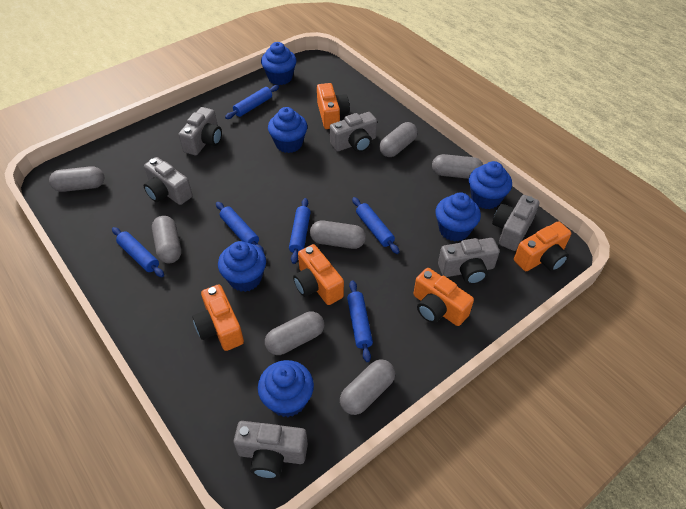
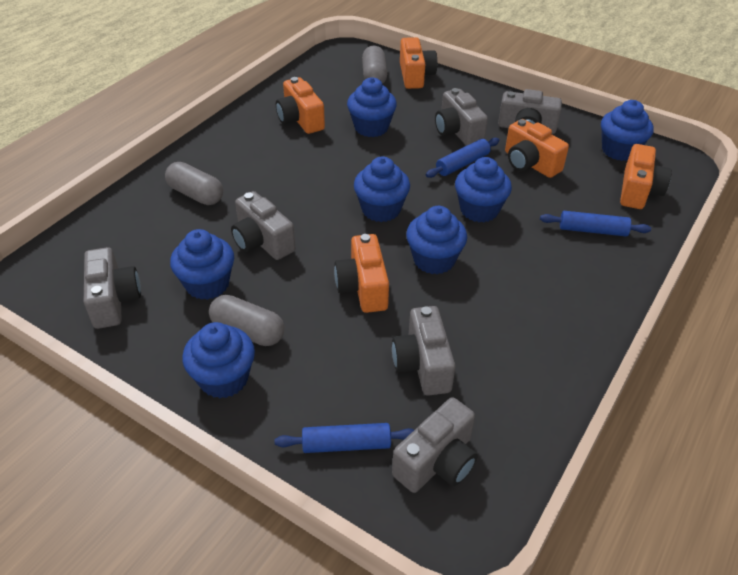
blue cupcake: [218,241,266,292] [258,360,314,417] [261,42,296,85] [268,107,307,153] [435,193,481,242] [469,161,512,209] = 6 -> [170,229,234,300] [182,322,255,399] [347,77,397,137] [354,157,410,222] [406,206,467,274] [455,157,512,222] [601,100,653,161] = 7
blue rolling pin: [112,227,164,277] [216,202,264,252] [225,85,279,119] [289,198,311,264] [347,280,373,362] [352,197,399,254] = 6 -> [275,423,414,453] [426,138,500,178] [540,211,651,236] = 3
grey capsule: [49,166,104,192] [152,216,181,263] [265,311,324,355] [310,220,366,249] [340,359,395,415] [379,122,418,157] [432,154,483,179] = 7 -> [165,162,223,205] [209,295,285,346] [362,46,387,84] = 3

